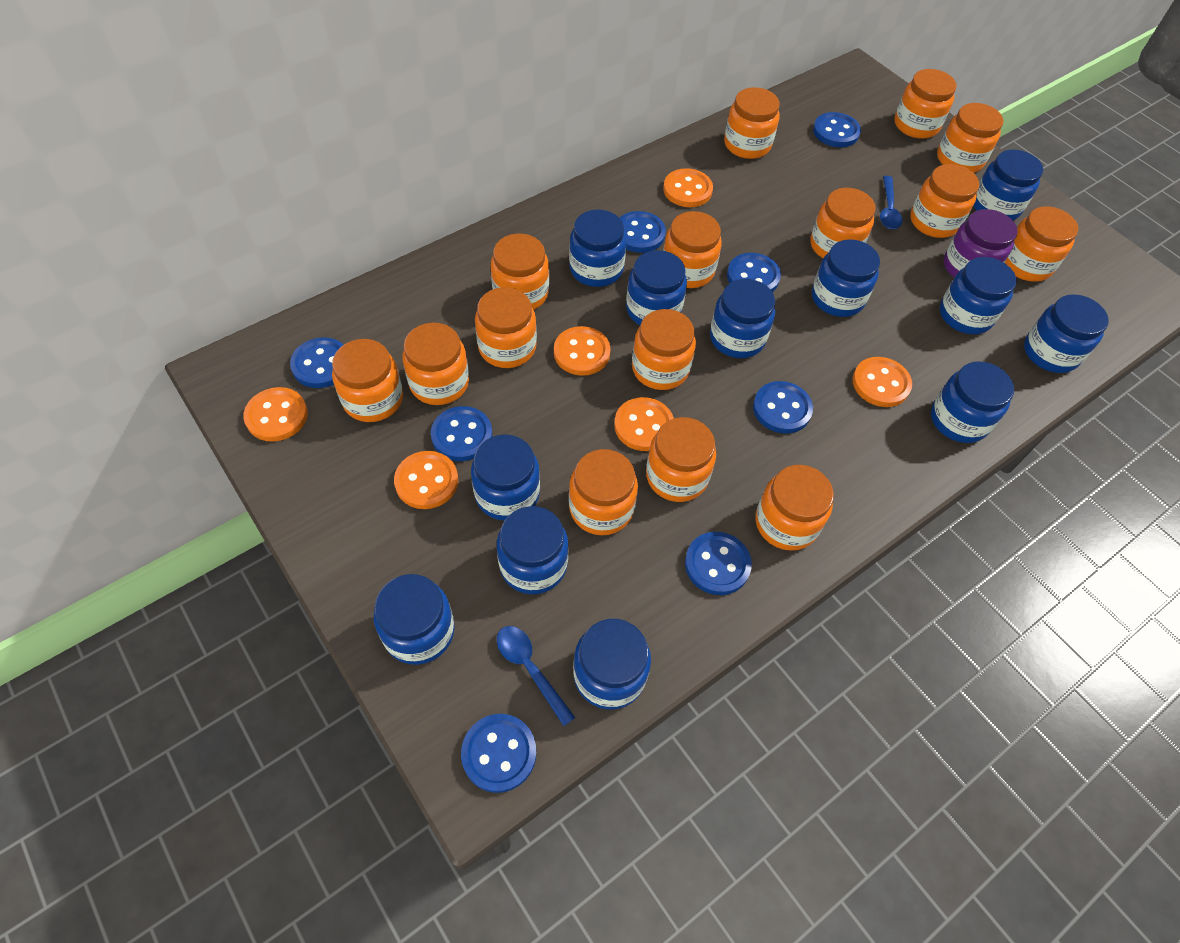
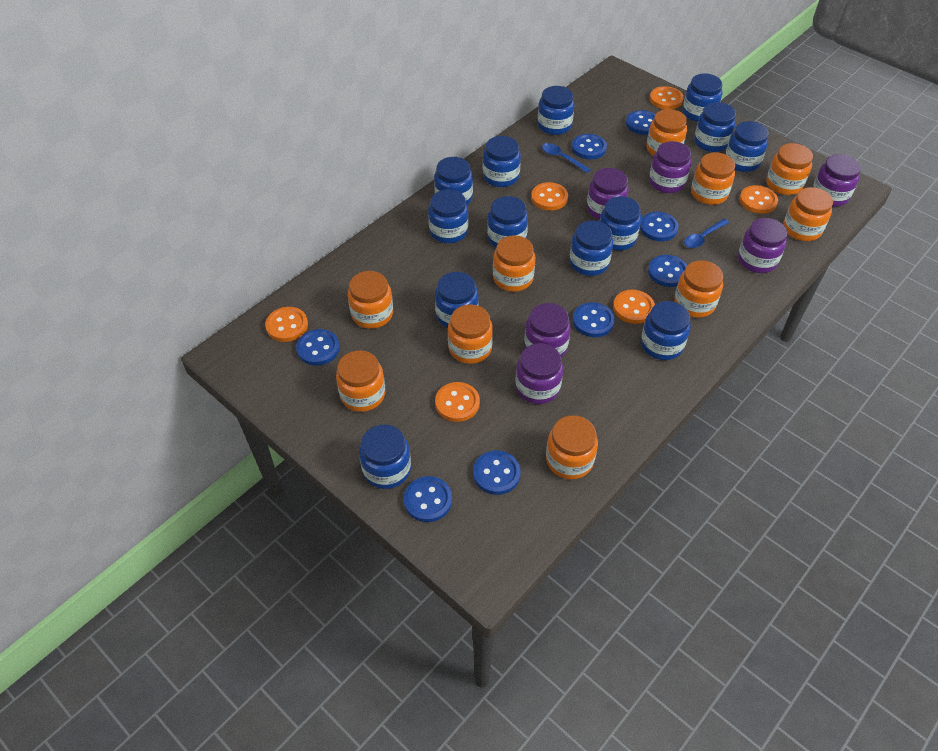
blue jar: [374,574,455,665] [471,435,540,521] [497,506,568,594] [569,209,627,287] [573,619,651,710] [626,250,687,325] [710,279,775,358] [812,239,880,317] [931,362,1014,443] [940,257,1016,334] [973,149,1043,221] [1024,294,1109,373] = 12 -> [359,424,411,489] [428,189,468,243] [434,157,473,205] [435,272,479,328] [483,136,521,187] [487,196,528,247] [538,86,575,135] [569,220,613,276] [600,196,641,251] [641,301,691,360] [683,73,723,122] [694,102,736,152] [725,121,769,172] = 13
orange jar: [332,339,403,422] [403,323,469,405] [475,287,537,368] [491,234,549,310] [569,449,638,535] [632,309,696,390] [646,417,716,502] [663,211,722,288] [724,87,780,159] [755,465,834,551] [810,188,876,258] [894,69,956,139] [910,164,979,238] [937,103,1004,173] [1005,206,1078,282] = 15 -> [336,350,385,412] [348,271,393,329] [448,304,493,364] [493,235,535,292] [546,415,598,479] [647,109,687,156] [674,260,723,318] [691,152,735,205] [766,143,813,195] [783,187,833,241] = 10
purple jar: [944,209,1018,278] = 1 -> [515,343,563,404] [524,303,571,358] [587,168,629,220] [649,141,691,193] [738,218,787,273] [813,154,861,207] = 6

